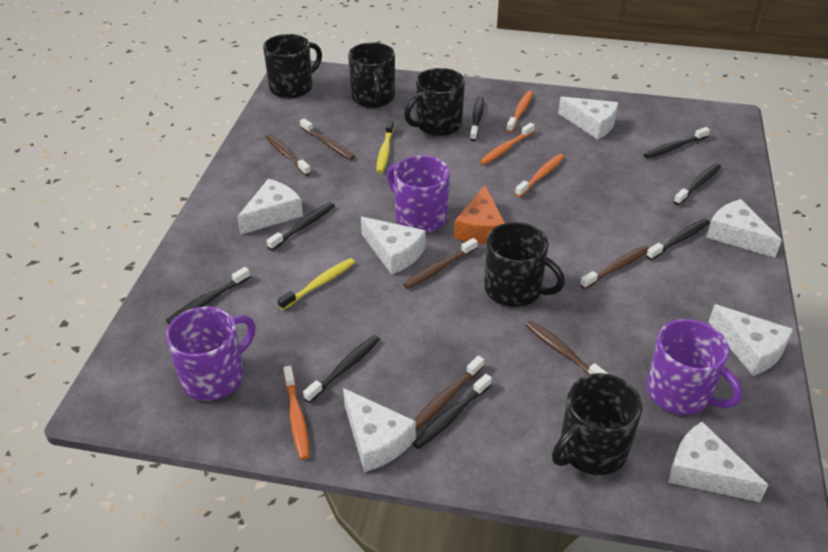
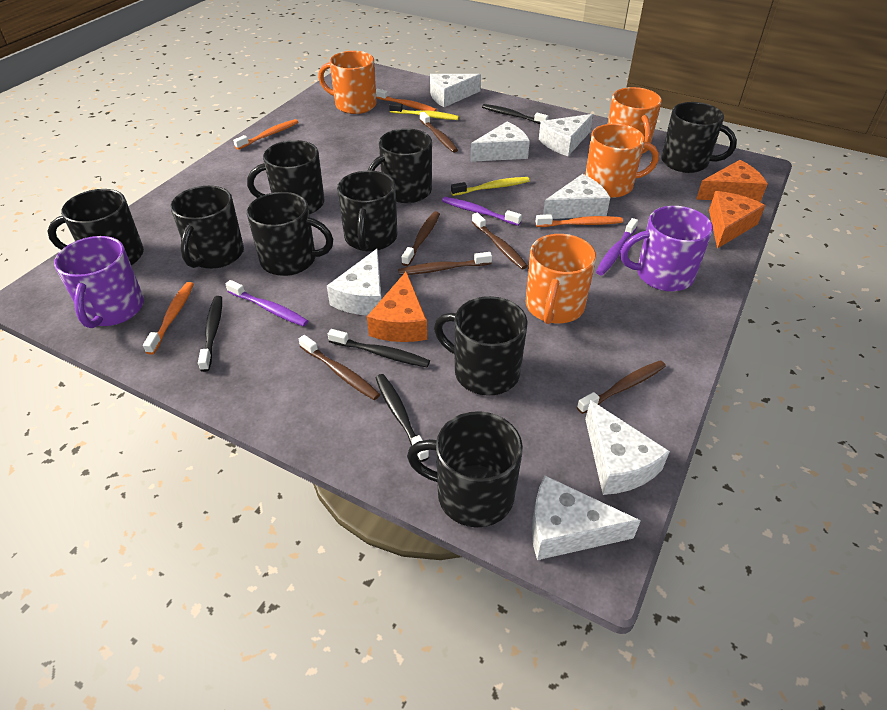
black mug: [263,34,322,98] [348,42,395,108] [404,68,465,136] [484,222,565,307] [552,373,643,475] = 5 -> [48,189,144,266] [170,186,244,269] [247,140,325,214] [247,192,333,276] [337,171,397,251] [367,128,432,203] [407,411,523,528] [434,296,528,396] [661,102,737,173] = 9
black toothbrush: [166,267,250,325] [267,202,335,250] [303,335,380,403] [413,374,492,449] [470,96,484,141] [644,127,710,159] [646,219,710,260] [673,163,721,205] = 8 -> [198,296,222,372] [328,329,430,367] [376,374,429,462] [482,104,548,124] = 4
orange cheese: [454,185,505,244] = 1 -> [367,272,427,342] [696,160,767,202] [709,191,766,249] = 3
orange mug: none = 0 -> [318,51,377,114] [526,234,596,324] [585,124,659,198] [608,87,662,154] = 4
purple mug: [166,307,255,401] [387,156,450,233] [646,319,742,415] = 3 -> [54,236,144,328] [620,206,713,292] = 2
purple toothbrush: none = 0 -> [226,280,308,327] [442,197,522,226] [596,218,638,275] = 3

